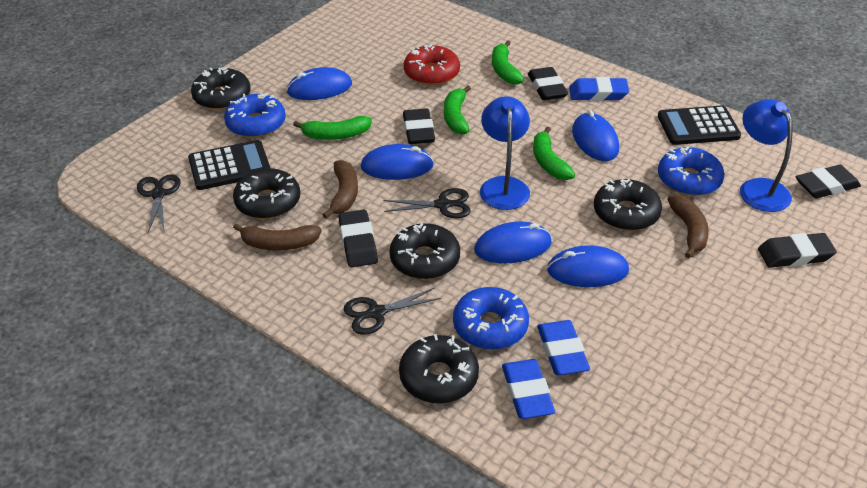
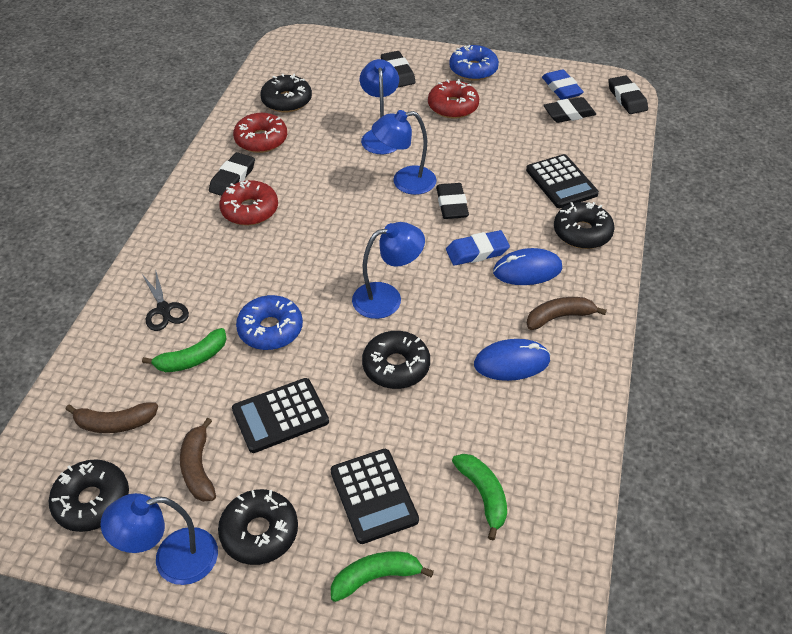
black calculator: [188,140,270,190] [658,105,741,145] = 2 -> [232,378,329,453] [331,449,419,544] [526,154,599,208] = 3
black scissors: [137,174,181,232] [344,288,441,335] [384,188,471,218] = 3 -> [142,268,189,331] = 1
blue donut: [224,93,286,138] [453,287,529,350] [658,147,724,196] = 3 -> [236,295,303,350] [449,45,499,81] = 2
blue eraser: [502,359,555,419] [537,320,590,375] [569,77,629,101] = 3 -> [446,230,510,266] [542,69,584,100] = 2
blue lamp: [480,96,530,210] [740,99,793,212] = 2 -> [100,493,218,585] [352,222,425,319] [360,59,399,154] [372,110,437,195] = 4
blue mouse: [287,67,352,100] [361,144,434,180] [474,222,552,263] [547,245,629,287] [572,110,619,161] = 5 -> [474,339,551,381] [493,248,562,285] = 2
green banana: [293,116,372,140] [444,86,471,135] [492,40,524,85] [533,127,575,180] = 4 -> [142,328,227,372] [331,552,434,602] [452,454,507,540] = 3
red donut: [404,45,460,85] = 1 -> [219,180,278,225] [233,113,287,153] [428,79,479,119] = 3

